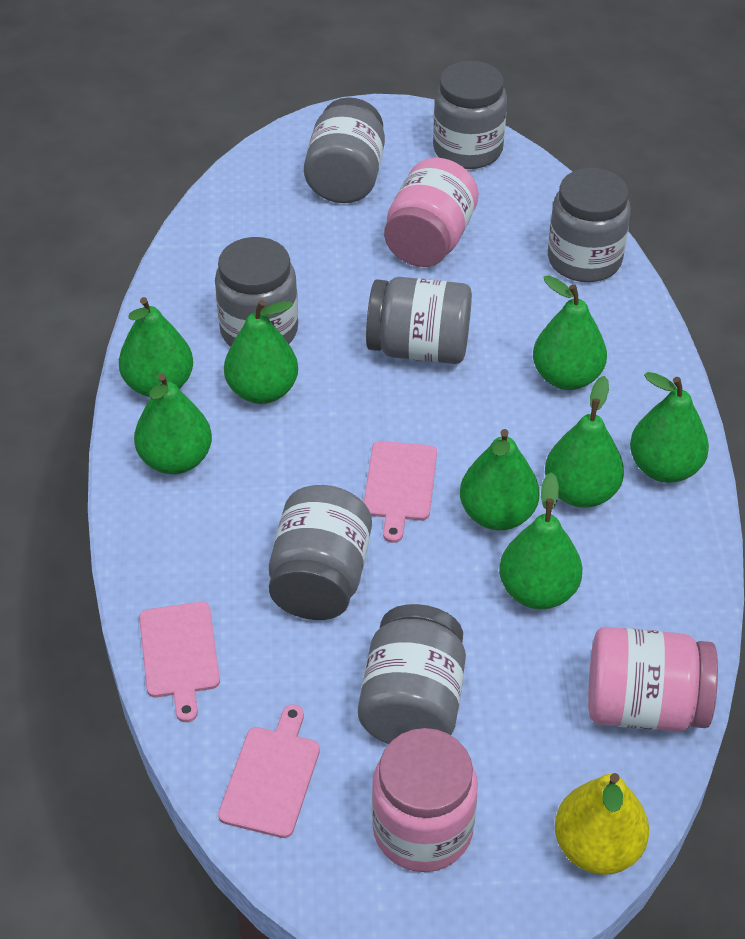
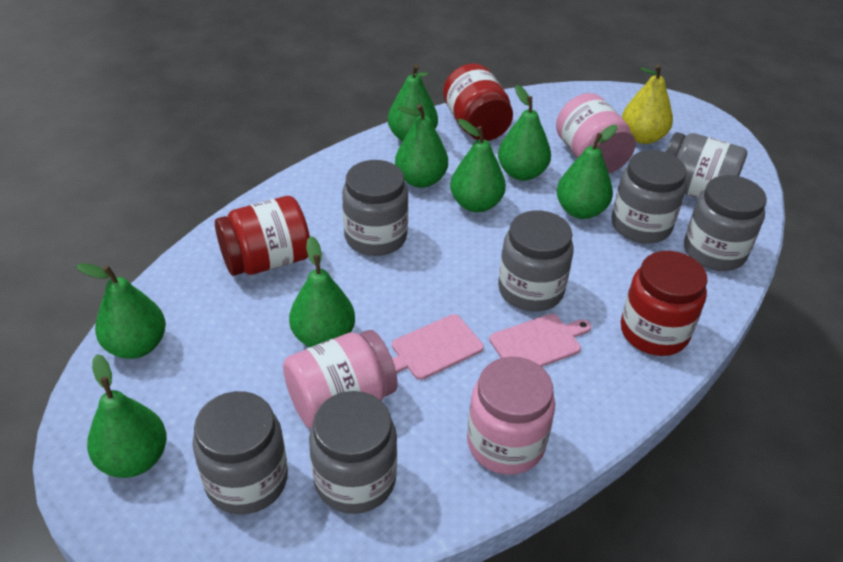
pink cutting board: [139,602,220,722] [218,704,320,838] [364,441,437,543] = 3 -> [392,314,484,380] [489,314,591,367] = 2
red jar: none = 0 -> [215,196,310,276] [443,63,513,141] [621,251,707,356] = 3

